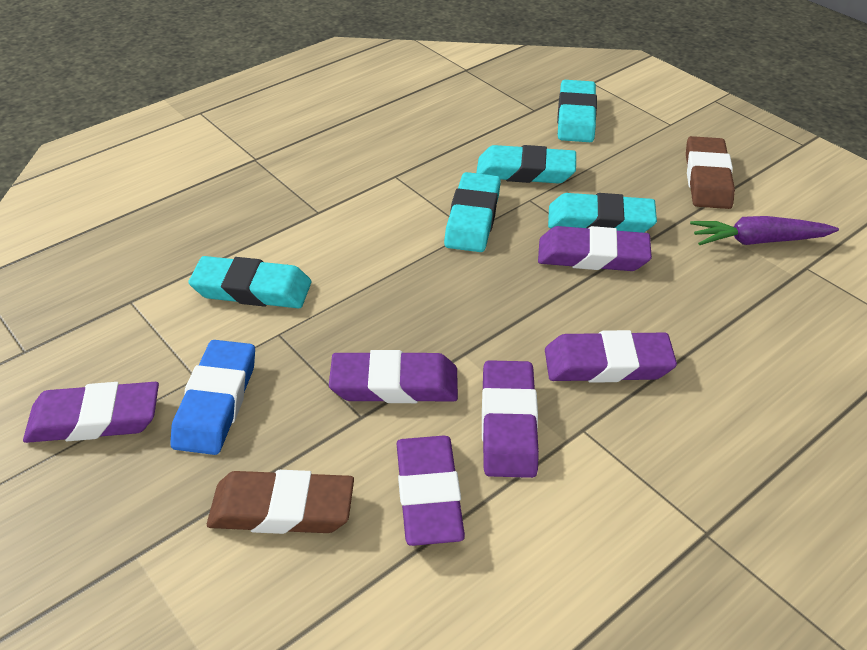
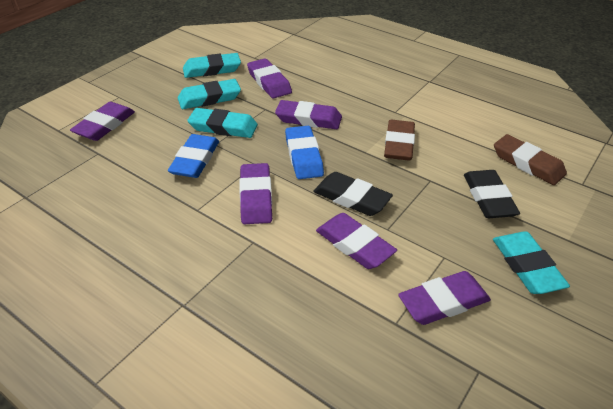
black eraser: none = 0 -> [313,172,393,216] [464,170,520,218] = 2
blue eraser: [170,340,255,455] = 1 -> [168,134,219,178] [285,126,324,179] = 2
purple carrot: [690,216,839,245] = 1 -> none = 0
turquoise eraser: [188,256,311,308] [444,172,501,252] [476,145,576,184] [548,193,657,233] [557,80,597,142] = 5 -> [178,79,241,109] [183,53,241,78] [187,108,258,138] [493,231,570,294] = 4

